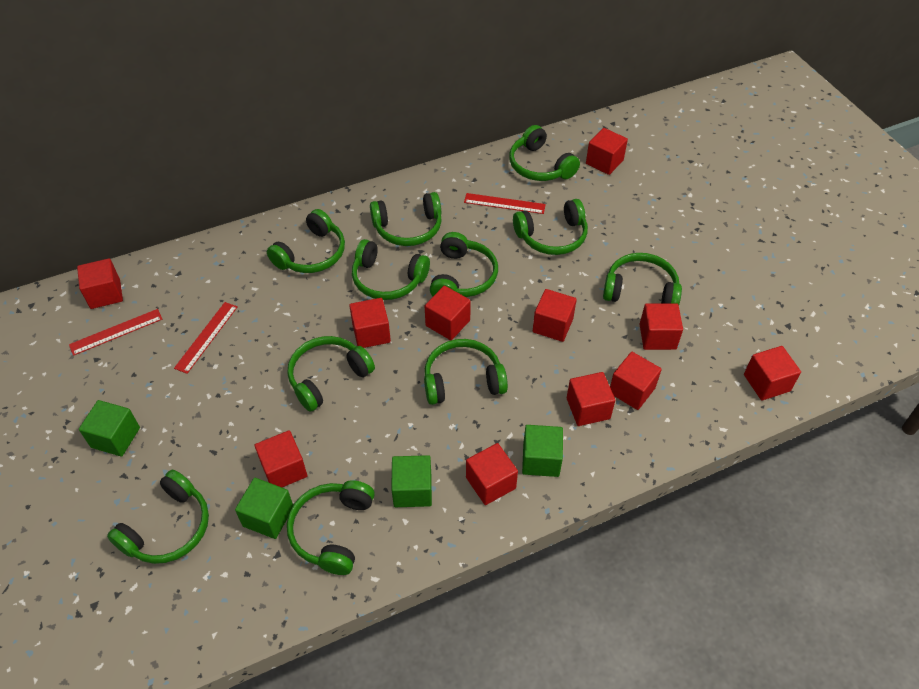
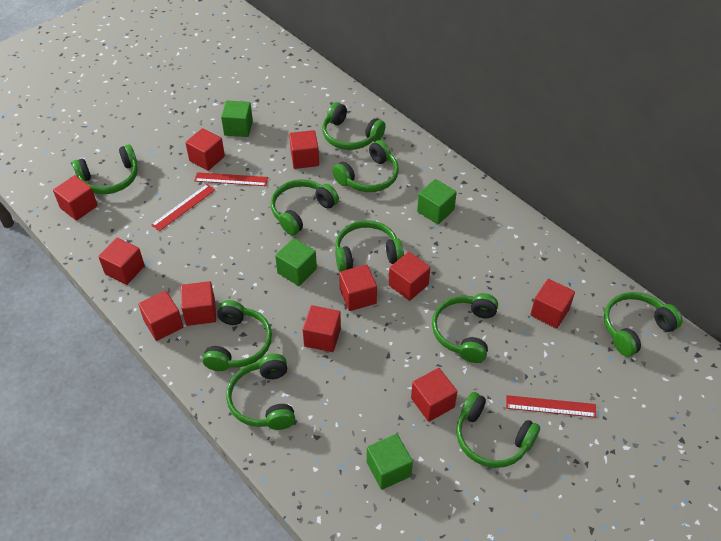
green headphones: [107,470,209,564] [267,209,345,273] [287,336,375,412] [287,480,375,575] [352,239,430,300] [370,192,442,246] [424,339,508,405] [430,232,498,297] [509,125,580,181] [513,199,588,255] [603,253,682,305] = 11 -> [72,144,138,194] [202,300,272,371] [226,354,295,430] [270,179,339,235] [322,102,386,150] [332,140,399,192] [335,220,404,272] [432,293,498,363] [456,392,540,468] [604,292,683,357] = 10

